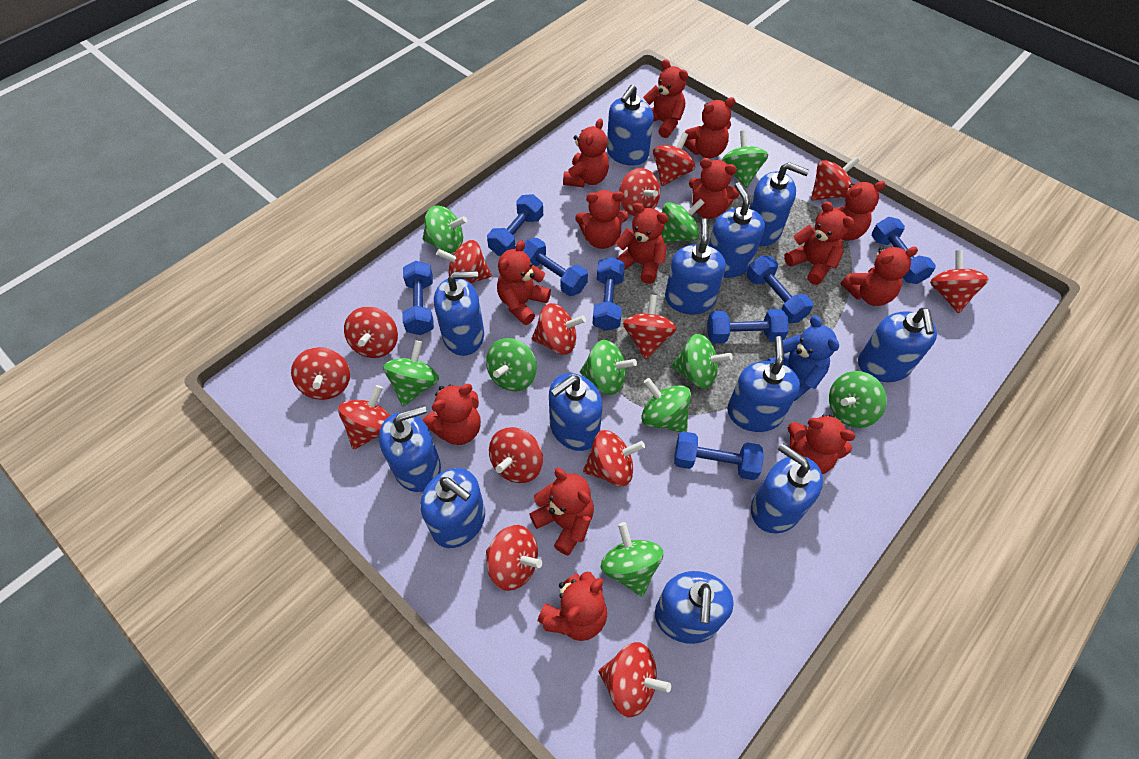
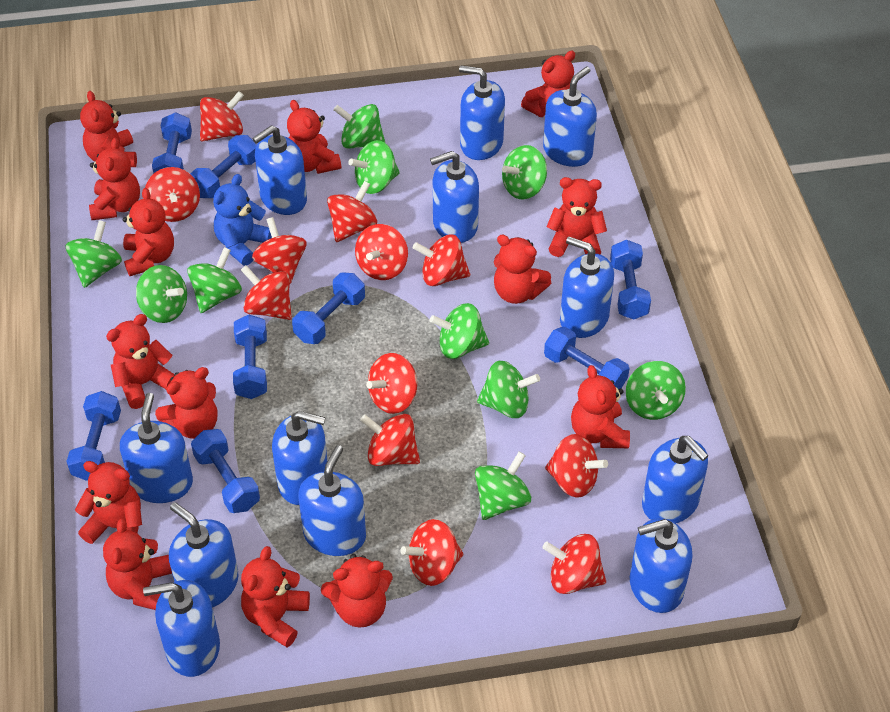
red spinning top: [291,347,350,400] [338,385,390,449] [344,306,398,358] [436,240,492,283] [486,525,542,591] [489,427,543,483] [532,303,586,355] [583,430,645,486] [599,642,671,717] [619,168,660,216] [623,294,677,360] [653,132,695,186] [811,156,860,201] [930,250,989,313] = 14 -> [145,167,200,222] [200,91,244,142] [241,265,292,320] [252,217,307,284] [327,181,377,242] [355,224,408,280] [360,414,420,466] [366,353,417,414] [400,519,463,586] [413,234,470,286] [542,534,606,594] [545,434,608,498] = 12

